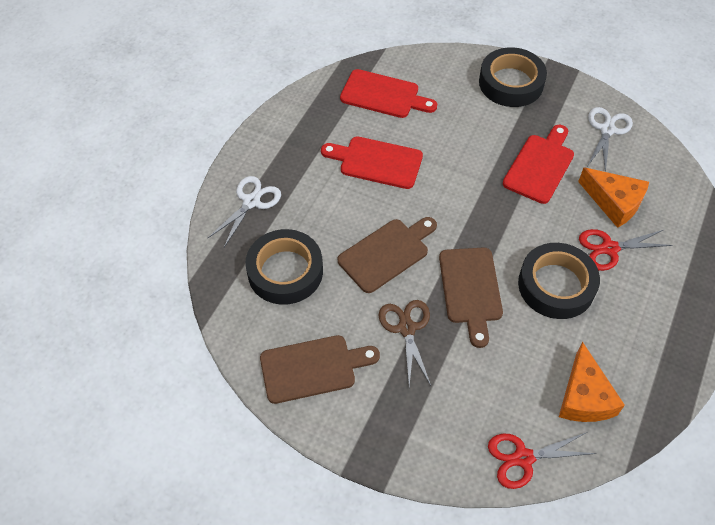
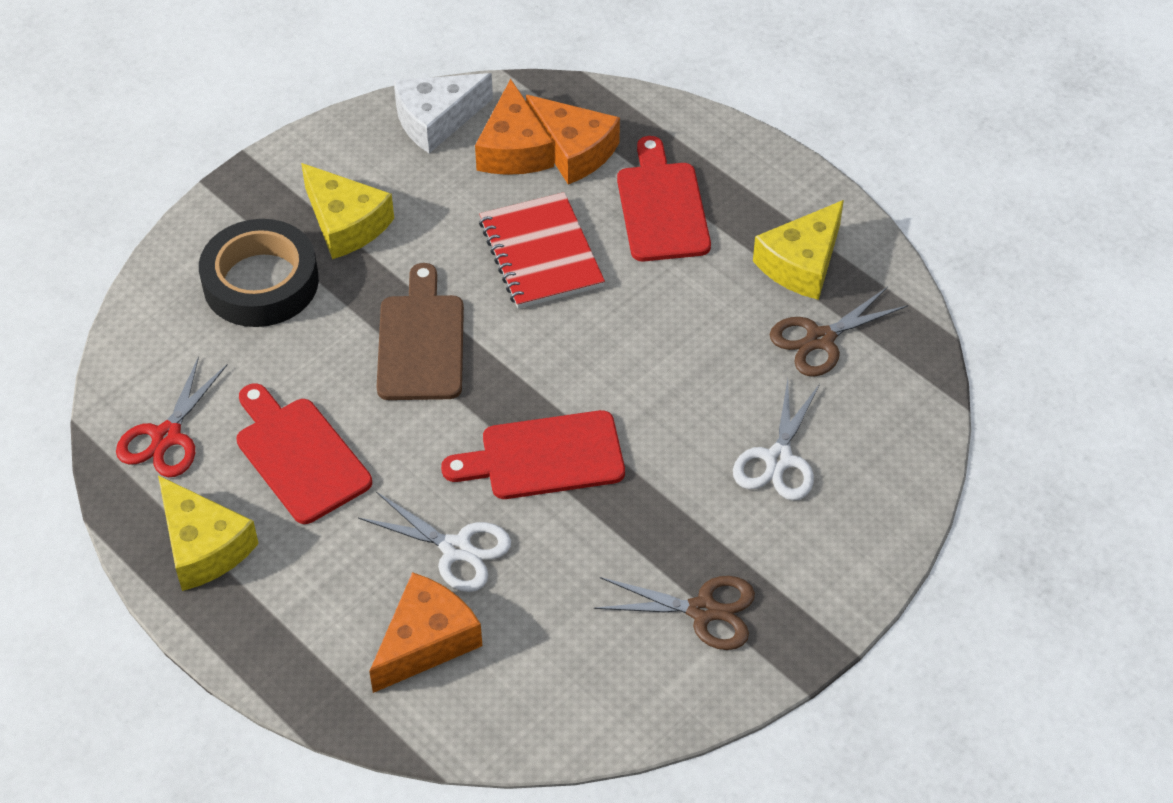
black tape: [245,229,323,305] [479,47,547,107] [518,243,600,319] = 3 -> [199,219,319,327] = 1
brown cutting board: [260,335,380,404] [338,217,437,293] [439,247,503,348] = 3 -> [377,263,464,400] = 1
brown scissors: [379,300,431,386] = 1 -> [594,576,755,650] [770,287,908,377] = 2
orange cheese: [559,342,625,422] [578,167,649,228] = 2 -> [369,572,482,693] [475,79,554,175] [526,95,620,184] = 3
red notebook: none = 0 -> [479,192,605,309] = 1
red scissors: [488,432,596,489] [579,229,673,271] = 2 -> [116,356,228,477] = 1
white cheese: none = 0 -> [394,73,493,153] = 1
yellow cheese: none = 0 -> [158,475,259,591] [301,163,394,259] [753,200,844,300] = 3

